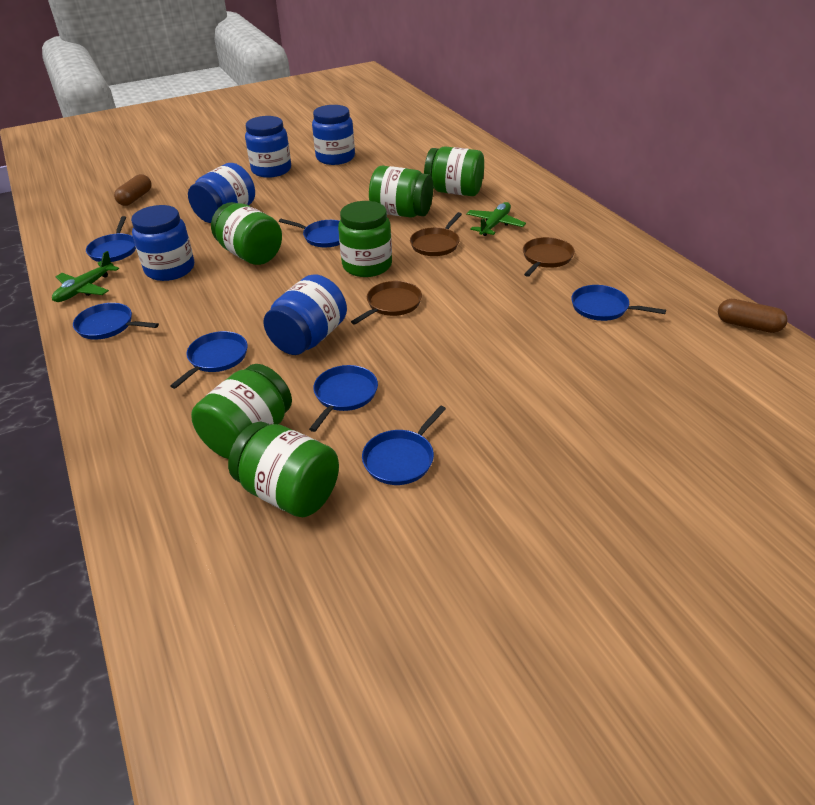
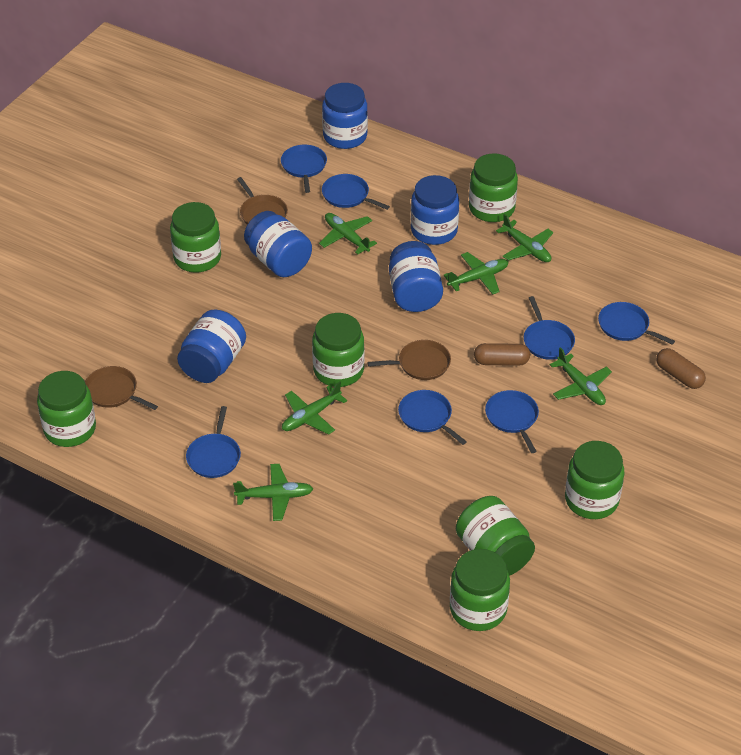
green jar: [191,364,292,459] [211,202,282,265] [228,422,339,517] [338,201,392,277] [369,166,433,217] [424,146,484,196] = 6 -> [37,371,96,447] [170,202,221,273] [312,313,364,387] [450,549,510,631] [456,496,535,576] [469,153,518,222] [565,441,624,519] = 7
green plane: [52,251,119,302] [466,202,526,236] = 2 -> [233,464,313,521] [282,381,347,435] [319,213,377,254] [443,252,508,295] [496,214,553,262] [550,347,612,405] = 6

